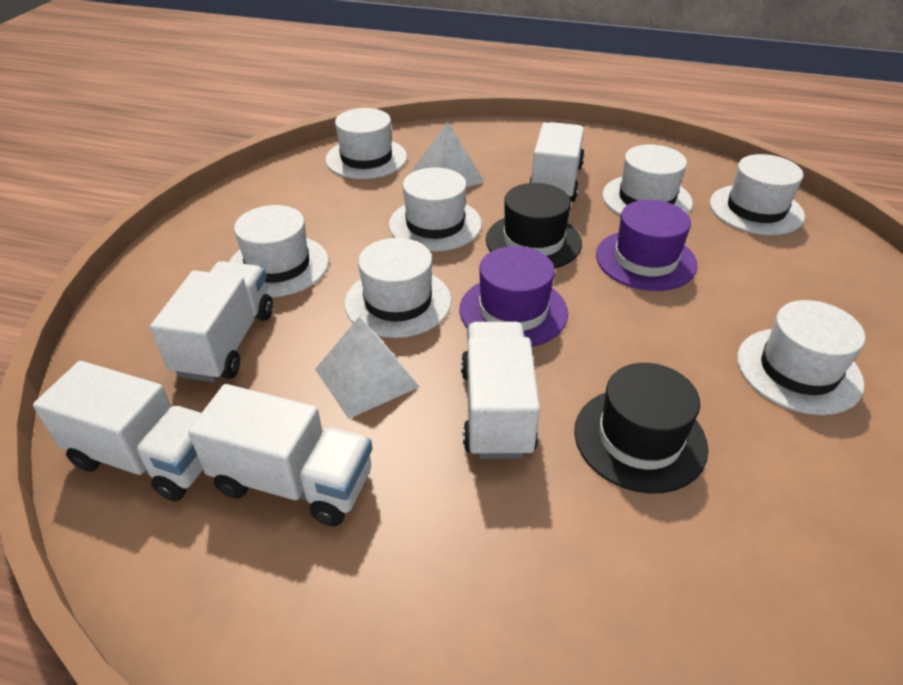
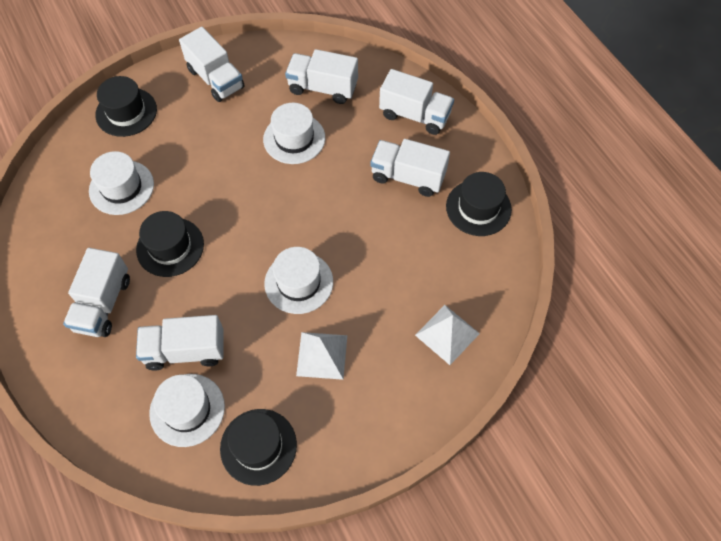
black hat: [486,183,582,269] [574,363,708,493] = 2 -> [95,76,157,137] [136,211,204,277] [220,409,297,486] [446,172,512,236] = 4
purple hat: [460,246,568,347] [596,200,697,291] = 2 -> none = 0
white hat: [229,205,329,297] [325,108,407,179] [345,238,451,338] [389,168,482,252] [602,145,693,216] [710,154,805,235] [737,300,865,415] = 7 -> [89,151,154,215] [149,374,225,447] [263,103,325,164] [264,247,333,314] = 4
white truck: [33,361,203,501] [150,261,273,382] [188,384,372,526] [461,322,540,459] [529,122,584,202] = 5 -> [63,248,130,337] [136,315,224,371] [179,27,245,102] [285,49,358,104] [370,139,450,197] [379,69,454,135] = 6

